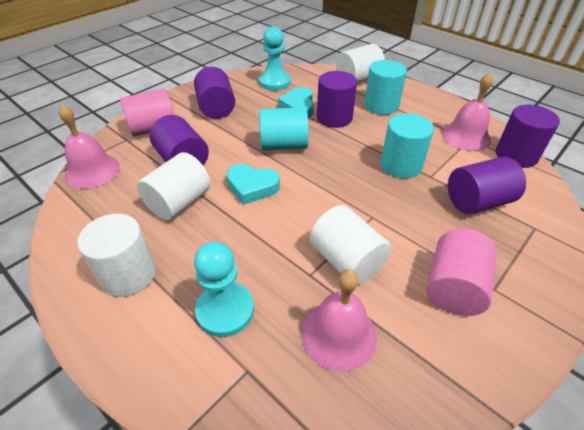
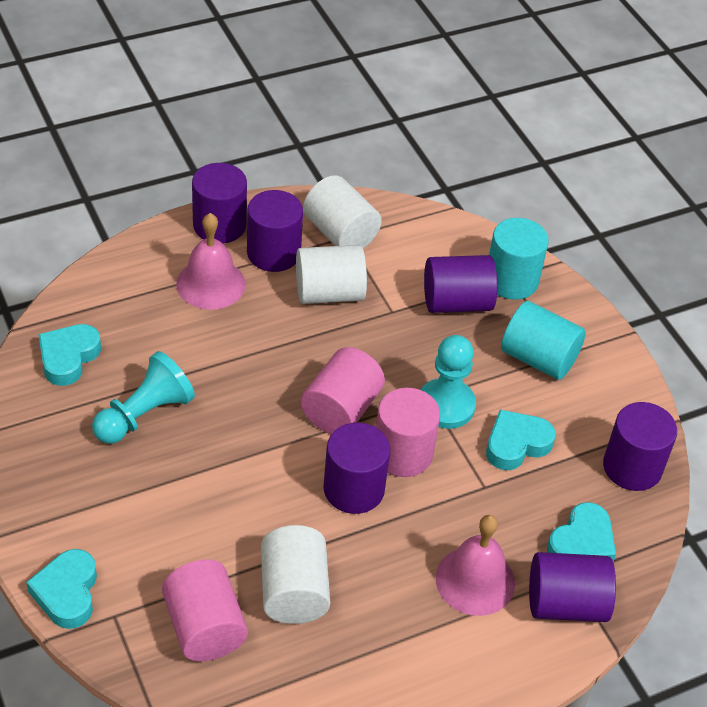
pink bell: [59,105,120,189] [301,269,377,372] [442,72,493,151] = 3 -> [176,213,246,310] [436,515,515,616] = 2
pink cylinder: [120,89,174,136] [426,229,497,316] = 2 -> [162,560,248,662] [301,347,385,434] [376,388,440,477] = 3
purple cylinder: [150,115,209,165] [194,67,235,119] [317,71,357,128] [448,157,526,214] [496,105,560,168] = 5 -> [192,163,247,243] [247,190,303,272] [323,423,390,514] [424,255,497,313] [529,552,616,622] [603,402,677,491] = 6
turquoise cylinder: [259,107,309,150] [364,60,407,115] [381,113,434,178] = 3 -> [489,218,549,300] [501,301,586,380] = 2
turquoise heart: [226,164,280,205] [278,87,314,118] = 2 -> [26,549,97,629] [38,324,101,386] [486,410,556,470] [547,502,616,562] = 4
white cylinder: [77,214,156,297] [137,152,211,221] [310,205,391,285] [336,44,385,83] = 4 -> [261,525,330,624] [296,245,367,304] [303,175,382,248] = 3

